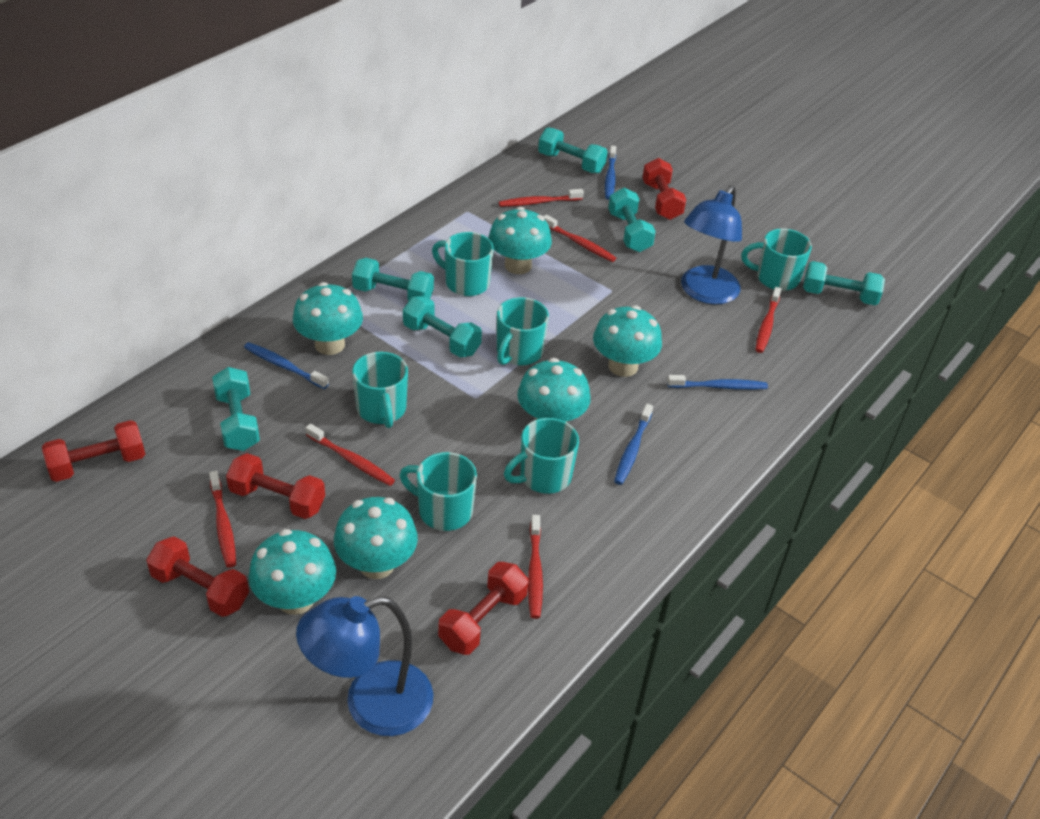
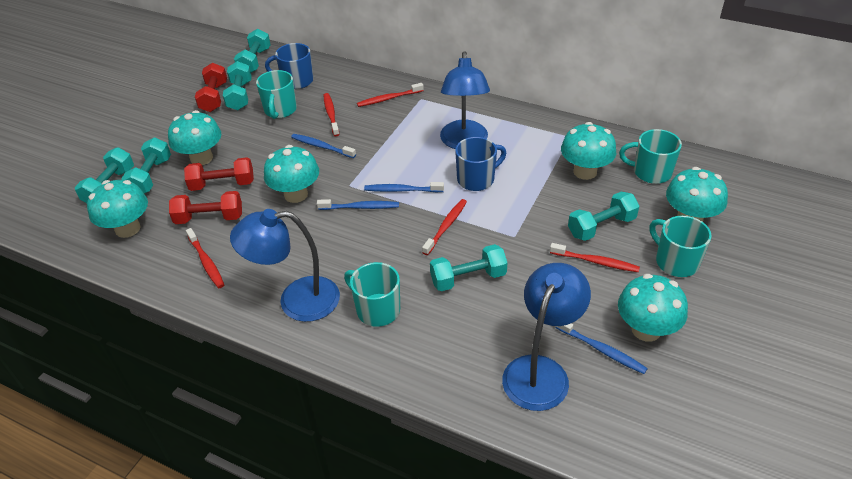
blue lamp: [296,596,433,736] [681,185,742,304] = 2 -> [230,209,340,322] [440,51,490,149] [502,263,591,411] = 3
blue mug: none = 0 -> [265,43,313,89] [455,137,506,191] = 2
red dumbbell: [42,420,145,482] [146,536,249,617] [226,453,325,519] [438,562,529,655] [642,158,686,220] = 5 -> [169,191,242,224] [184,157,254,191] [195,63,227,112] = 3
red toothbrush: [209,471,236,568] [305,424,395,486] [499,189,584,207] [528,515,543,619] [543,215,616,262] [755,287,782,353] = 6 -> [186,228,224,288] [324,93,339,136] [357,83,424,107] [422,199,467,255] [550,243,640,272] = 5
turquoise mug: [352,352,408,428] [400,452,477,531] [432,232,494,296] [497,297,549,365] [504,418,579,494] [741,228,812,291] = 6 -> [256,70,297,119] [344,262,400,327] [619,129,682,184] [650,216,712,277] = 4

